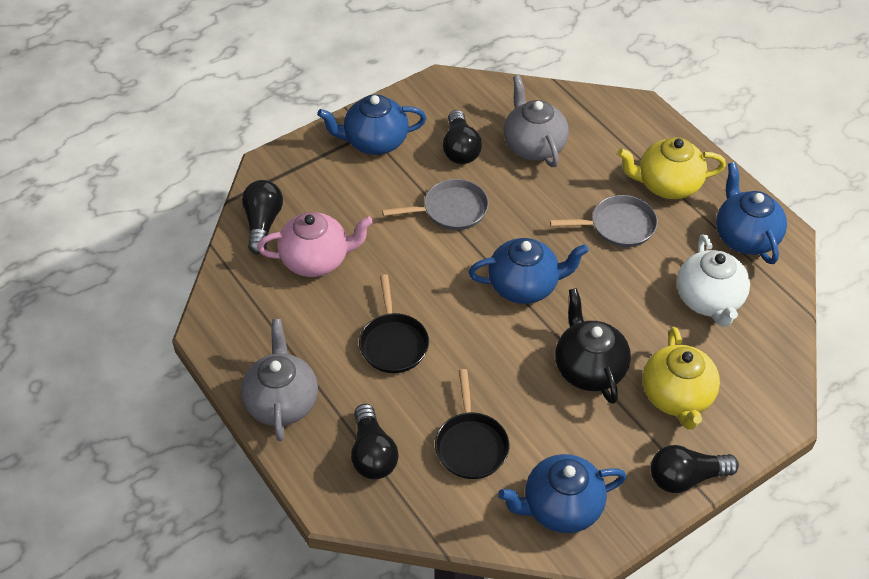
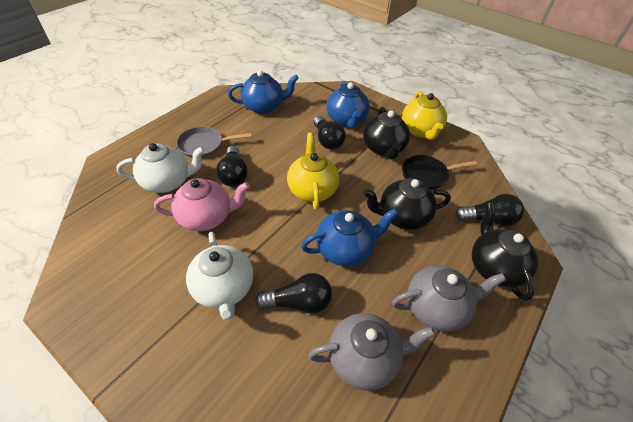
black pan: [359,274,429,373] [435,369,510,479] = 2 -> [402,155,477,190] = 1
black teapot: [555,288,631,404] = 1 -> [363,107,410,160] [363,178,451,230] [472,203,538,301] = 3
blue teapot: [317,94,426,155] [469,238,589,304] [498,454,626,533] [716,162,787,264] = 4 -> [228,70,299,114] [301,209,398,266] [327,81,370,128] = 3
grey pan: [382,179,489,230] [550,195,658,247] = 2 -> [176,127,252,158] = 1
white teapot: [677,234,750,327] = 1 -> [116,143,205,193] [186,232,253,320] = 2

